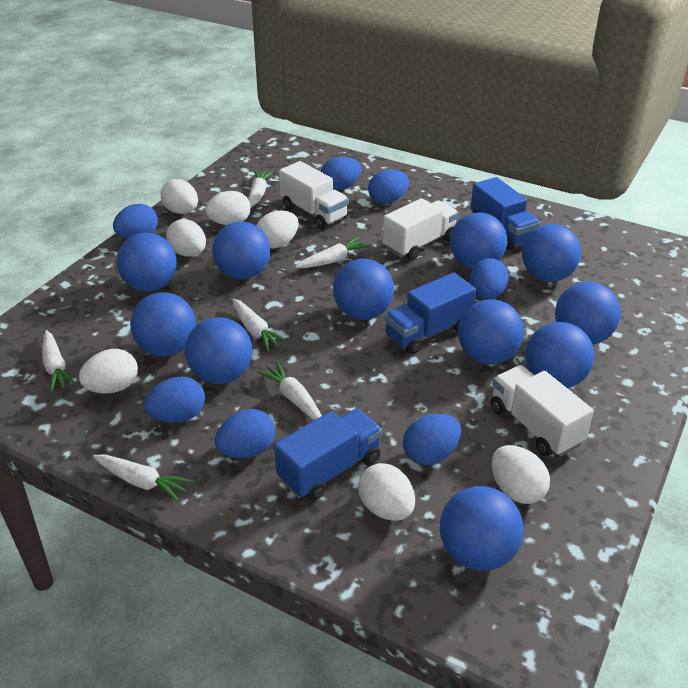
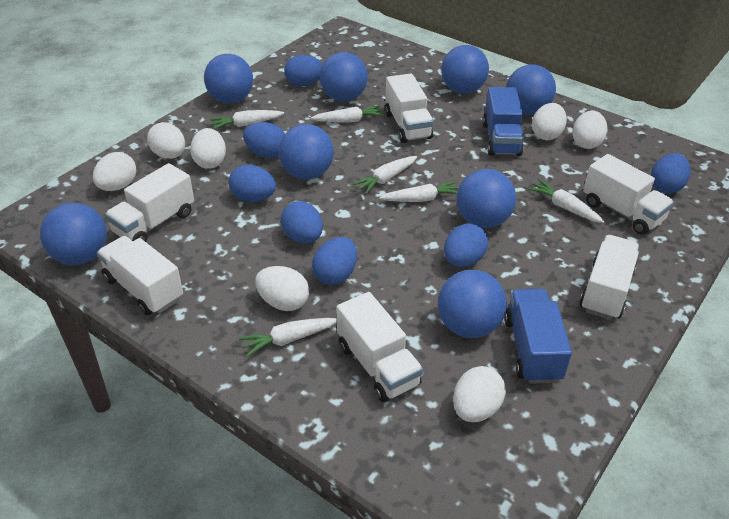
blue ball: [117,233,177,292] [130,292,196,357] [185,317,253,384] [212,221,270,279] [333,259,394,320] [439,486,523,571] [450,212,507,269] [458,299,524,364] [522,224,581,282] [525,322,594,388] [555,282,621,344] = 11 -> [40,202,107,265] [204,54,253,103] [279,124,334,179] [320,52,368,101] [438,270,507,338] [441,45,489,94] [457,169,516,228] [506,64,556,115] = 8
blue truck: [274,409,382,501] [385,273,476,354] [471,177,541,250] = 3 -> [483,87,524,156] [504,289,572,384] = 2
white truck: [279,161,349,229] [383,198,459,260] [491,365,594,457] = 3 -> [97,236,183,316] [105,163,194,242] [336,292,423,402] [385,74,434,143] [580,235,639,320] [583,154,674,235] = 6

